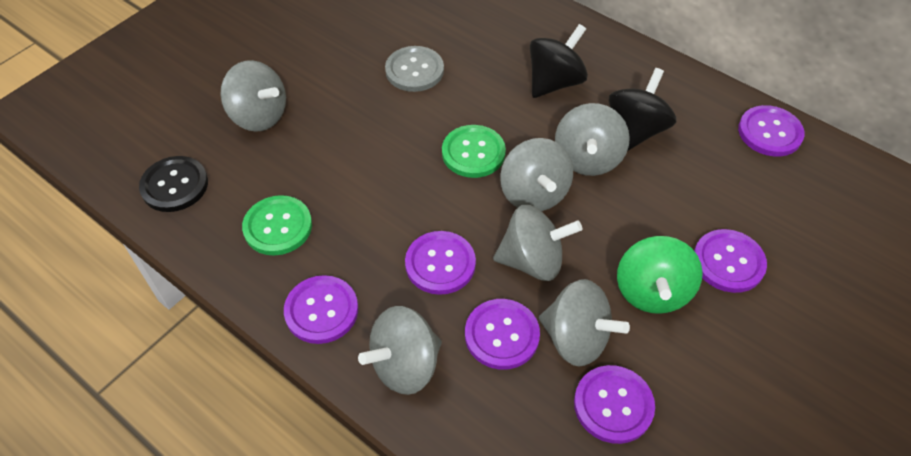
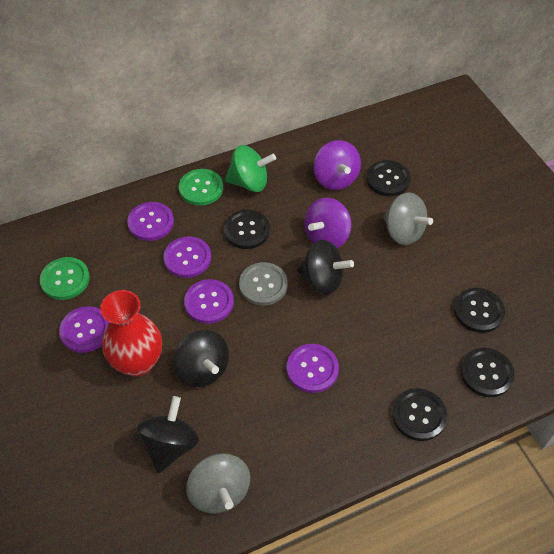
black button: [139,156,208,212] = 1 -> [224,210,270,249] [366,160,411,196] [392,388,447,441] [454,288,505,333] [460,348,515,397] = 5
black spinning top: [530,24,588,98] [609,68,677,151] = 2 -> [137,396,199,473] [173,330,229,387] [297,240,354,295] = 3
grey spinning top: [220,60,286,132] [358,306,442,395] [493,205,582,281] [500,138,573,211] [539,279,630,366] [555,103,630,176] = 6 -> [186,453,250,514] [383,193,433,245] = 2
purple button: [284,275,358,344] [405,231,476,295] [465,299,540,370] [574,365,655,444] [694,229,767,293] [738,105,805,157] = 6 -> [59,306,109,353] [127,202,174,241] [164,236,211,278] [184,279,234,324] [287,344,339,393] = 5
purple spinning top: none = 0 -> [304,198,351,248] [314,140,361,190] = 2
red vase: none = 0 -> [100,290,162,377] = 1

